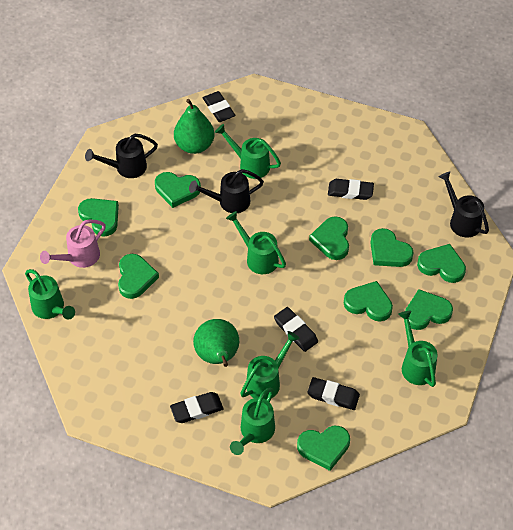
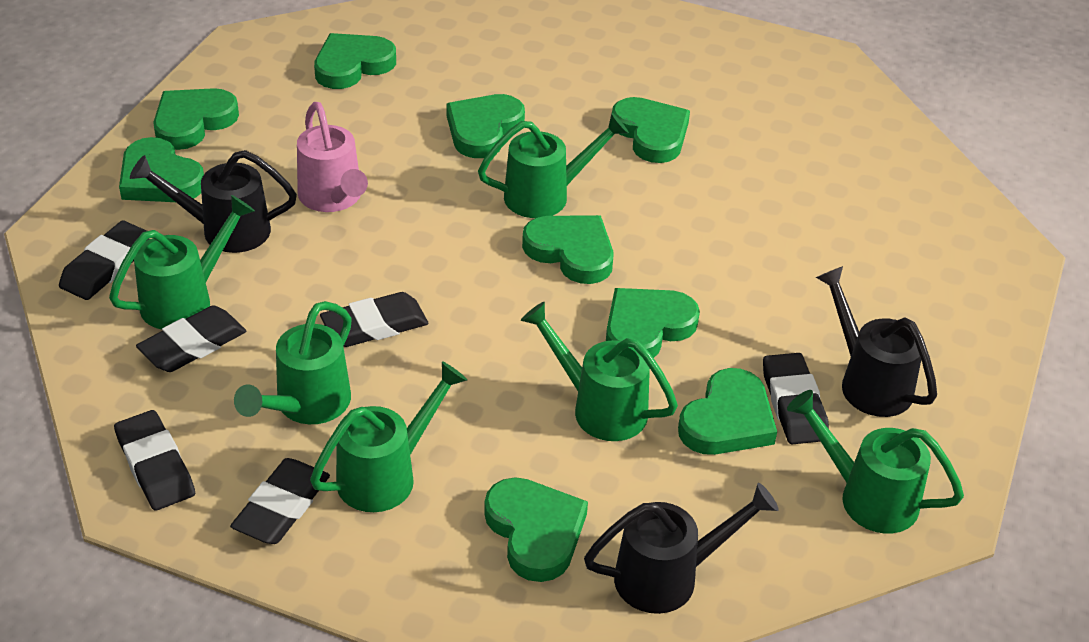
black eraser: [170,392,223,423] [203,91,236,122] [274,307,318,352] [307,377,360,410] [328,179,374,200] = 5 -> [59,221,150,300] [114,410,195,511] [136,305,246,372] [230,458,330,544] [320,292,429,347] [763,353,829,444] = 6
green pear: [174,99,214,154] [193,319,239,367] = 2 -> none = 0

